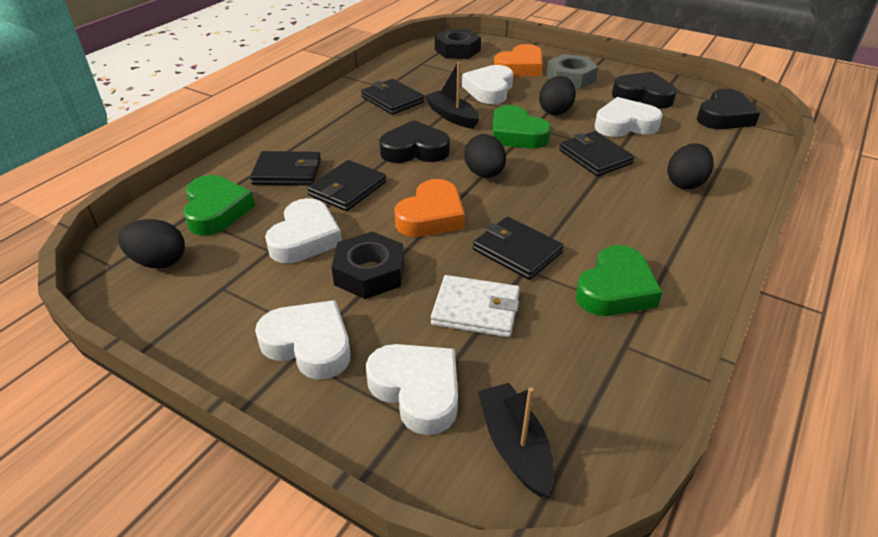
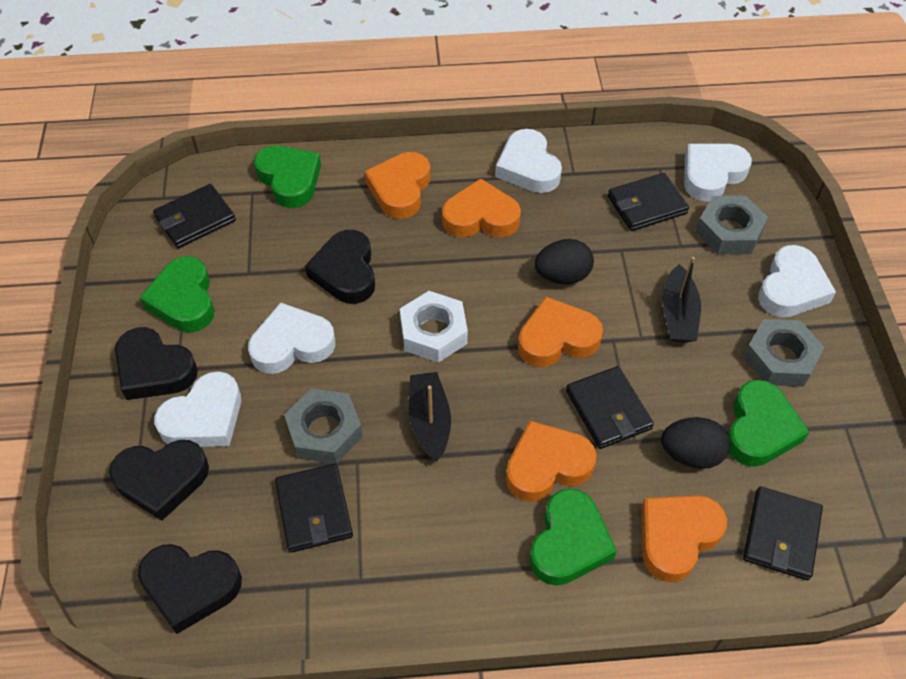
black egg: [118,219,185,268] [464,134,506,178] [539,76,576,115] [667,143,714,189] = 4 -> [534,239,594,284] [661,417,730,469] = 2
black heart: [379,120,450,163] [612,72,677,109] [697,89,760,129] = 3 -> [109,440,209,521] [115,327,198,400] [138,544,242,634] [305,230,375,304] = 4
black nut: [331,232,404,299] [435,29,481,59] = 2 -> none = 0
green heart: [183,175,255,235] [493,105,551,148] [576,245,662,316] = 3 -> [140,256,215,332] [254,146,321,208] [529,489,617,586] [728,380,809,467] = 4
grey nut: [546,54,598,89] = 1 -> [284,389,363,464] [696,196,768,254] [743,319,825,387] = 3
orange heart: [395,179,465,237] [494,44,543,76] = 2 -> [364,152,430,219] [442,178,521,237] [506,421,597,502] [518,297,603,367] [641,495,727,582] = 5
white nut: none = 0 -> [400,291,468,363] = 1
white wallet: [431,275,520,337] = 1 -> none = 0

